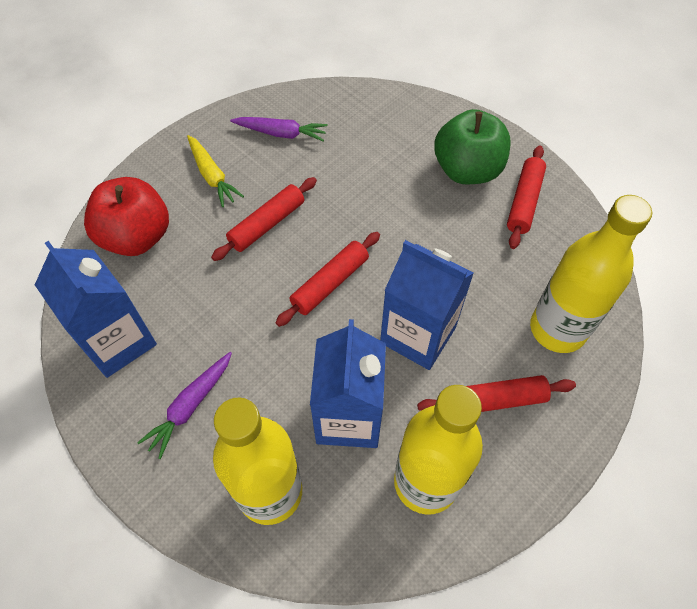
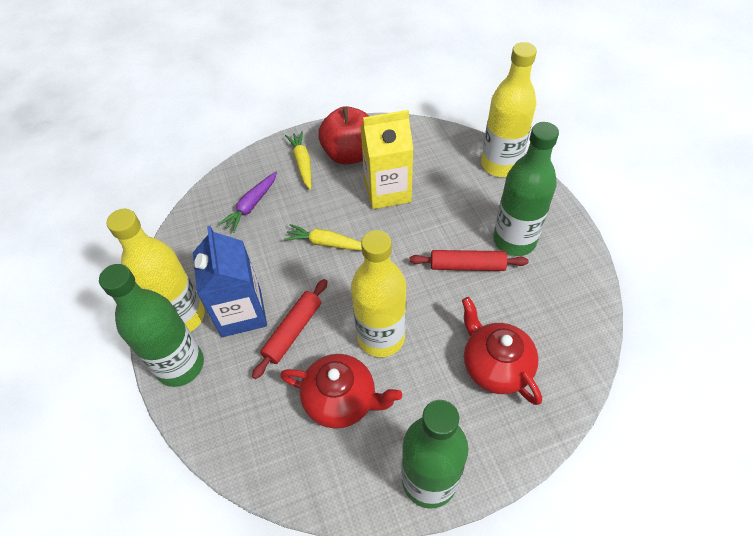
blue carton: [35,241,157,378] [310,319,386,448] [380,240,474,370] = 3 -> [193,226,267,337] = 1
green apple: [434,109,511,184] = 1 -> none = 0
green bottle: none = 0 -> [99,264,204,387] [401,400,468,509] [493,122,559,256] = 3
purple carrot: [137,352,232,459] [230,117,328,141] = 2 -> [218,172,277,233] = 1
red rolling pin: [211,177,317,261] [276,232,380,327] [417,375,576,412] [507,145,546,249] = 4 -> [252,279,328,379] [409,250,528,271] = 2
red teapot: none = 0 -> [280,354,402,429] [462,297,542,405] = 2
yellow carrot: [187,135,244,207] = 1 -> [284,224,362,251] [285,131,312,190] = 2
yellow carton: none = 0 -> [360,110,414,209] = 1

